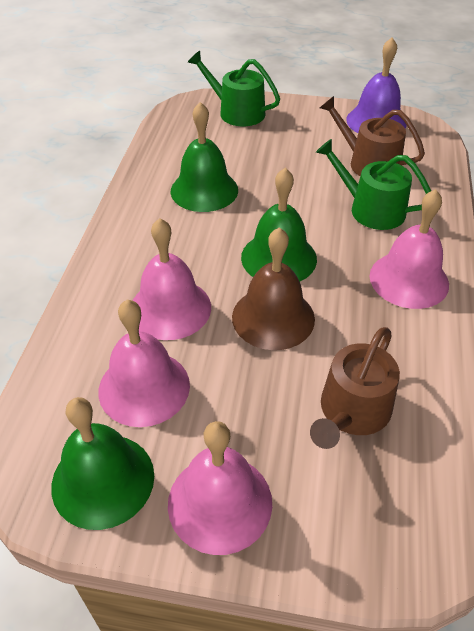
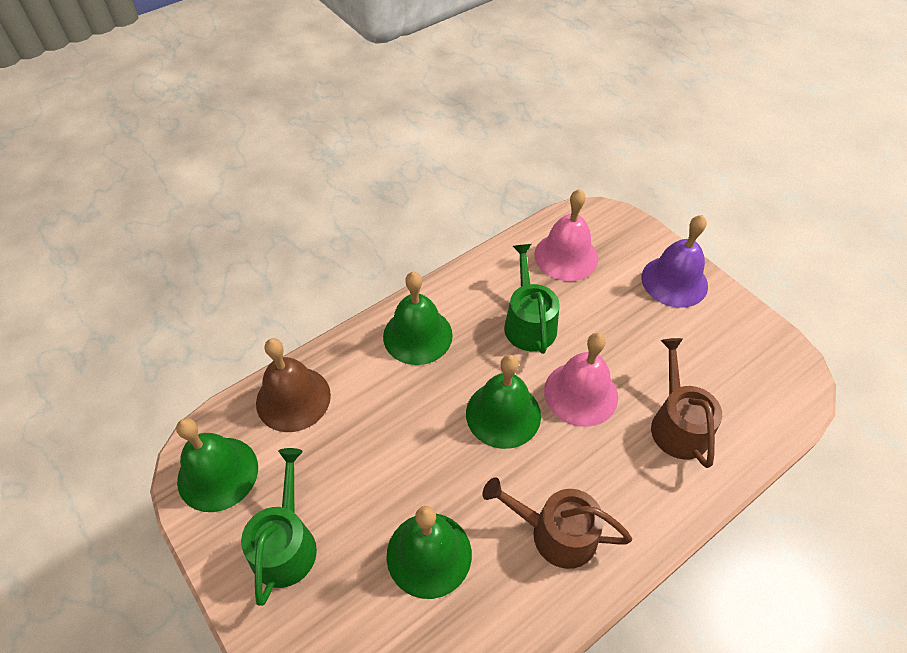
green bell: [51,397,154,530] [171,102,238,212] [241,168,317,282] = 3 -> [176,418,258,512] [383,272,453,365] [386,506,472,599] [466,355,541,449] = 4
pink bell: [98,300,190,427] [132,218,211,340] [168,421,272,555] [370,189,449,309] = 4 -> [534,189,598,281] [544,333,618,427] = 2

